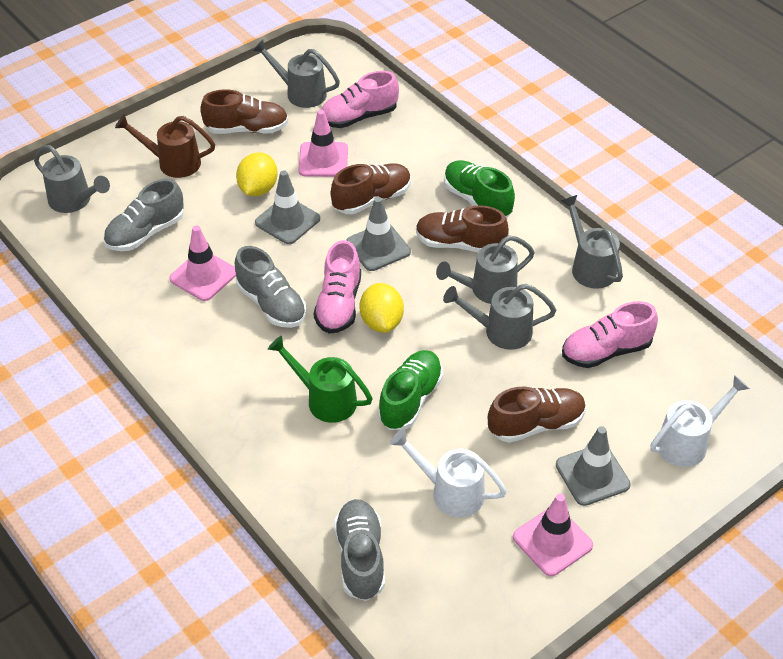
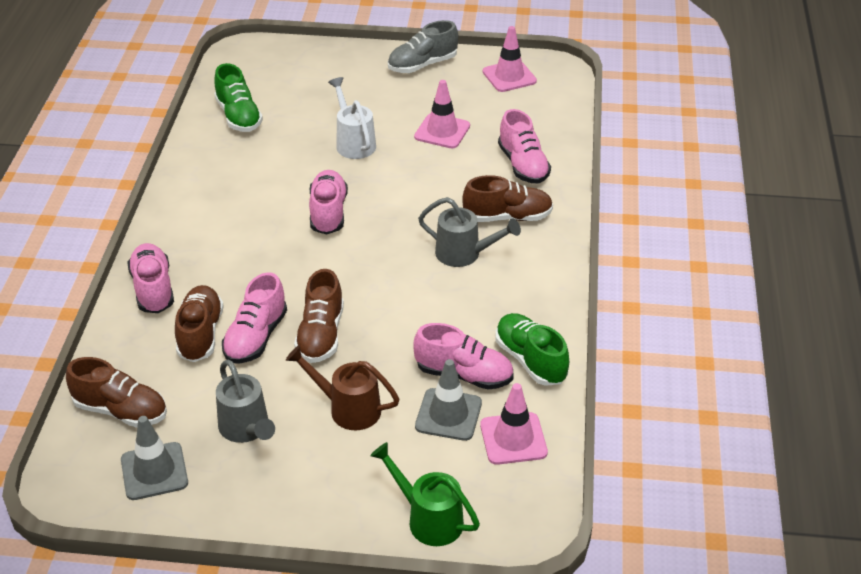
grey shoe: [103,179,184,251] [235,246,306,328] [334,499,385,601] = 3 -> [388,20,458,73] = 1
grey traffic cone: [255,170,320,244] [346,197,411,271] [556,426,631,506] = 3 -> [121,416,188,500] [415,359,482,441] = 2
grey watering can: [34,145,110,213] [252,39,340,108] [436,235,535,304] [443,284,556,350] [561,195,623,289] = 5 -> [216,360,275,443] [418,197,521,267] = 2
pink shoe: [314,240,361,334] [321,71,399,128] [562,301,658,368] = 3 -> [127,243,174,313] [222,272,287,364] [309,170,348,235] [413,323,514,390] [498,109,551,184] = 5
white watering can: [390,429,507,518] [650,375,750,467] = 2 -> [328,77,376,159] = 1
yellow lemon: [236,152,278,196] [360,283,404,333] = 2 -> none = 0

